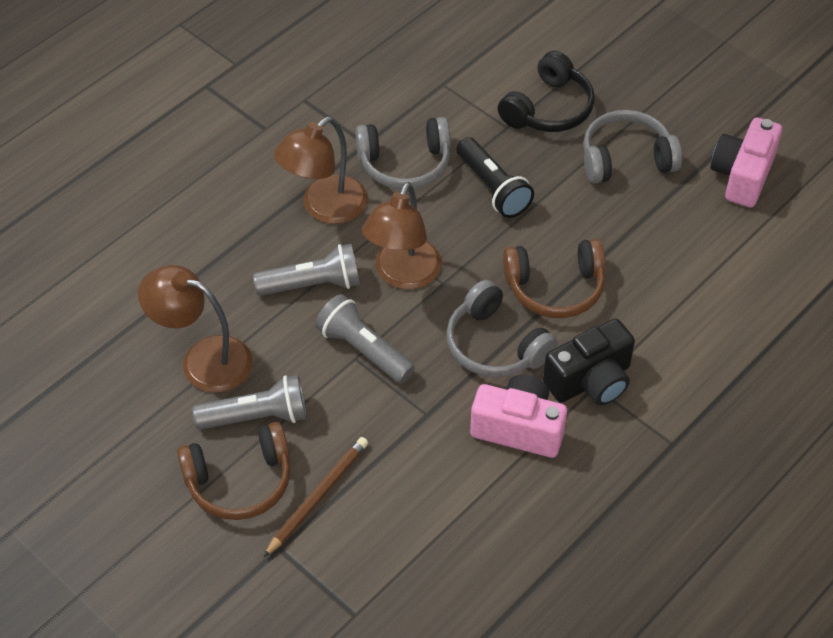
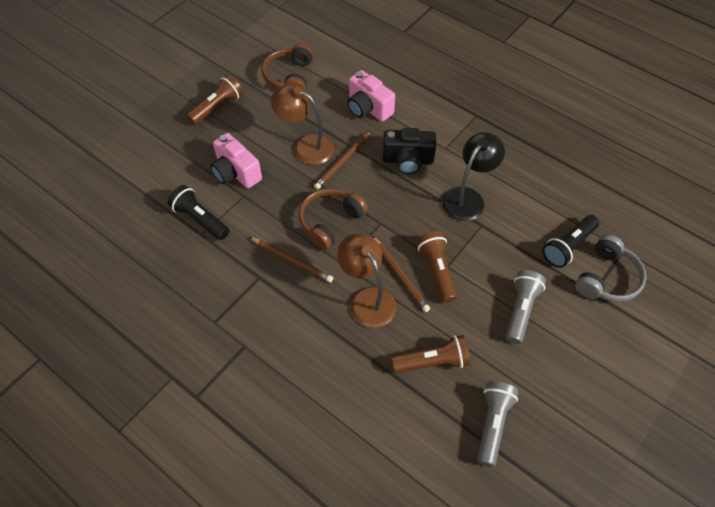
black flashlight: [457,137,534,218] = 1 -> [168,185,230,240] [543,215,599,268] = 2
black headphones: [498,51,595,132] = 1 -> none = 0
black lamp: none = 0 -> [442,132,505,221] = 1
brown flashlight: none = 0 -> [187,74,243,125] [391,335,471,373] [417,231,457,303] = 3
brown lamp: [138,265,253,393] [274,117,368,224] [362,182,442,289] = 3 -> [271,85,334,165] [337,233,397,328] = 2
brown pencil: [264,437,368,557] = 1 -> [249,237,333,283] [314,131,371,190] [372,236,430,312] = 3
grey flashlight: [192,375,307,430] [253,244,360,296] [315,294,415,384] = 3 -> [477,381,519,467] [506,270,546,344] = 2
grey headphones: [355,117,451,190] [446,280,558,377] [583,110,682,184] = 3 -> [575,235,646,302] = 1

